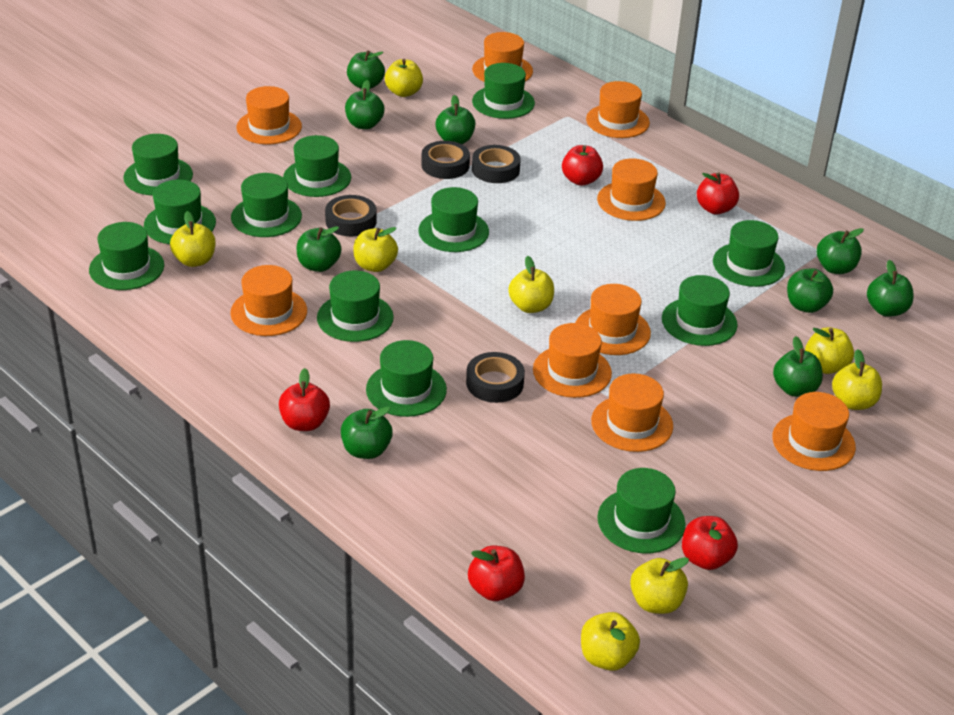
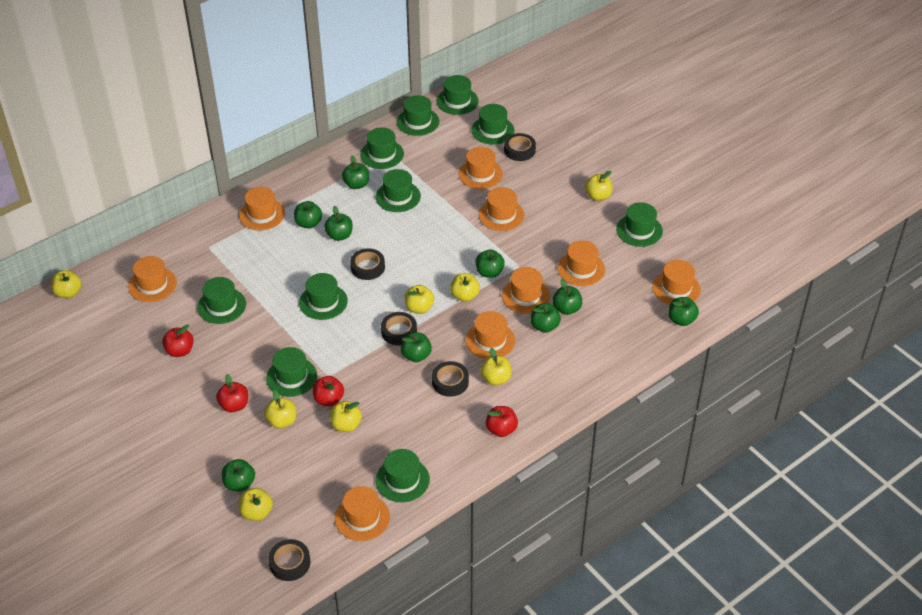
black tape: [325,195,377,236] [421,141,470,179] [466,352,525,403] [472,145,521,183] = 4 -> [268,539,311,581] [350,248,385,280] [381,312,417,346] [432,361,469,397] [504,133,536,161] = 5
green hat: [89,222,164,290] [123,134,193,196] [144,180,216,244] [231,173,302,237] [283,135,351,197] [317,270,394,342] [366,340,447,417] [418,187,489,252] [472,63,535,119] [597,468,686,553] [662,275,738,346] [713,220,785,287] = 12 -> [197,277,246,324] [266,347,317,397] [299,273,348,320] [360,127,404,169] [376,169,421,212] [376,449,430,502] [397,95,439,136] [436,75,479,115] [471,104,514,145] [616,202,663,247] = 10
red apple: [279,368,330,431] [468,546,525,601] [562,145,603,186] [682,516,738,570] [697,172,739,215] = 5 -> [162,325,194,357] [216,374,248,412] [313,376,344,406] [486,406,518,437] = 4

